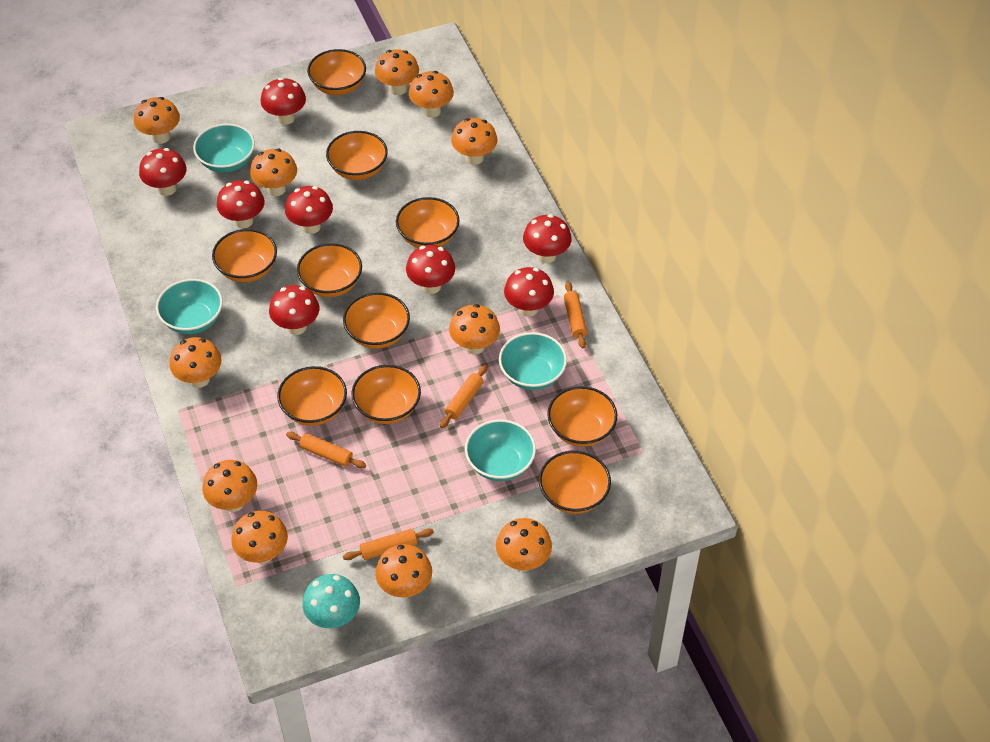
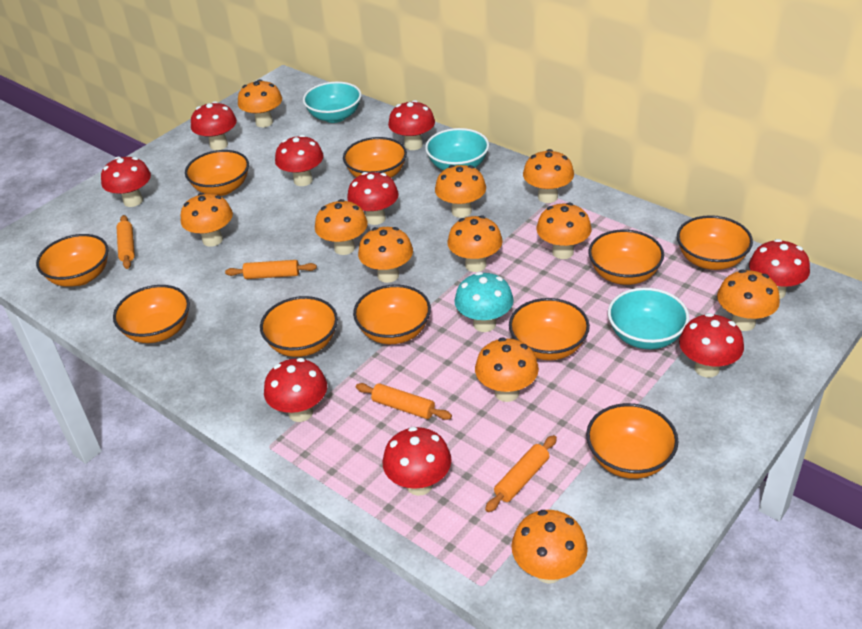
red mushroom: [139,148,186,196] [217,180,265,228] [261,78,306,125] [269,285,319,335] [285,186,333,234] [406,245,455,294] [504,267,554,317] [523,214,572,263] = 8 -> [101,157,151,207] [191,101,237,150] [264,358,327,422] [275,135,324,186] [347,172,399,225] [383,427,452,496] [388,100,435,150] [679,313,744,377] [749,239,810,299] = 9
turquoise bowl: [156,279,223,334] [193,124,255,173] [465,419,536,481] [499,332,567,390] = 4 -> [303,82,362,123] [425,128,489,171] [608,288,689,349] = 3

